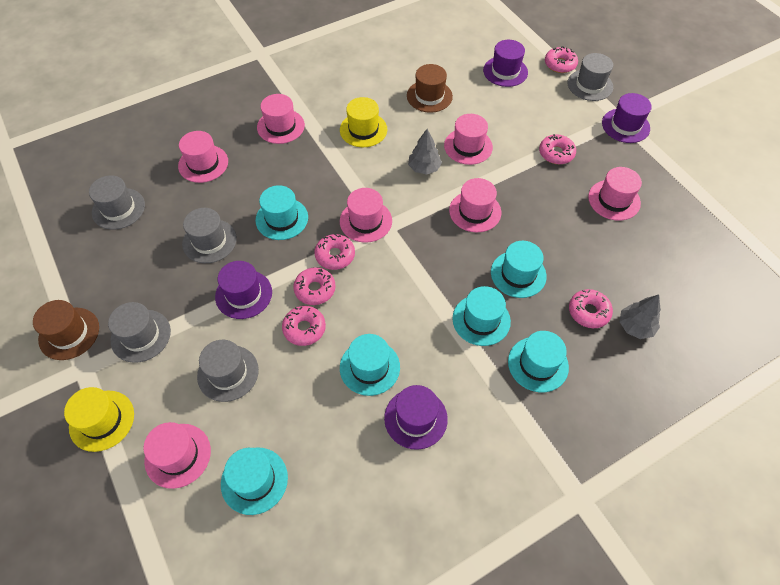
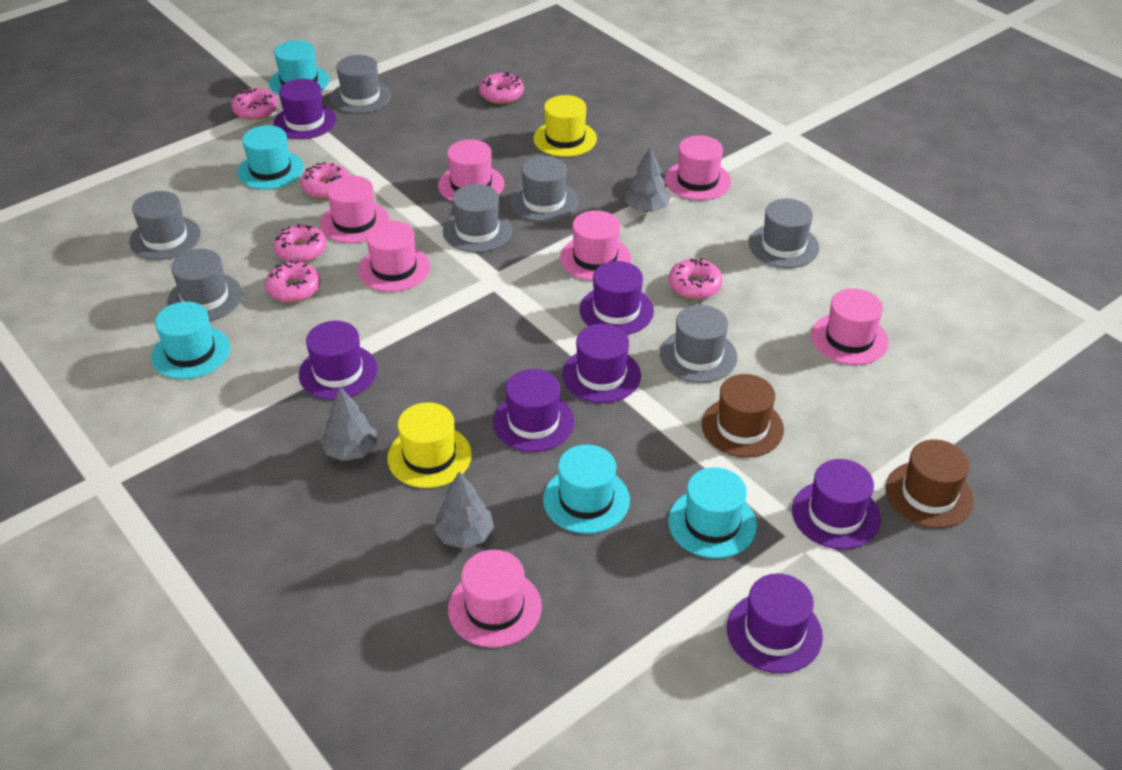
grey hat: [89,175,145,230] [108,302,171,363] [182,208,237,263] [197,340,259,402] [568,53,613,101] = 5 -> [129,191,201,260] [167,249,243,321] [330,55,391,114] [443,184,512,253] [511,156,578,222] [660,305,737,383] [749,199,820,268] = 7
grey tree: [408,129,442,175] [619,294,661,339] = 2 -> [321,387,377,461] [433,471,494,549] [625,147,670,212] = 3
purple hat: [215,261,272,319] [384,385,448,450] [483,40,528,87] [602,93,652,143] = 4 -> [273,79,336,139] [299,321,378,400] [493,369,575,452] [562,324,641,403] [579,261,654,335] [727,573,823,673] [792,459,881,549] = 7
turquoise hat: [221,448,288,515] [255,185,308,240] [340,334,400,396] [452,286,511,346] [491,241,547,298] [508,331,569,392] = 6 -> [151,302,230,379] [237,125,304,189] [269,40,330,95] [543,445,630,534] [668,467,757,558] = 5

